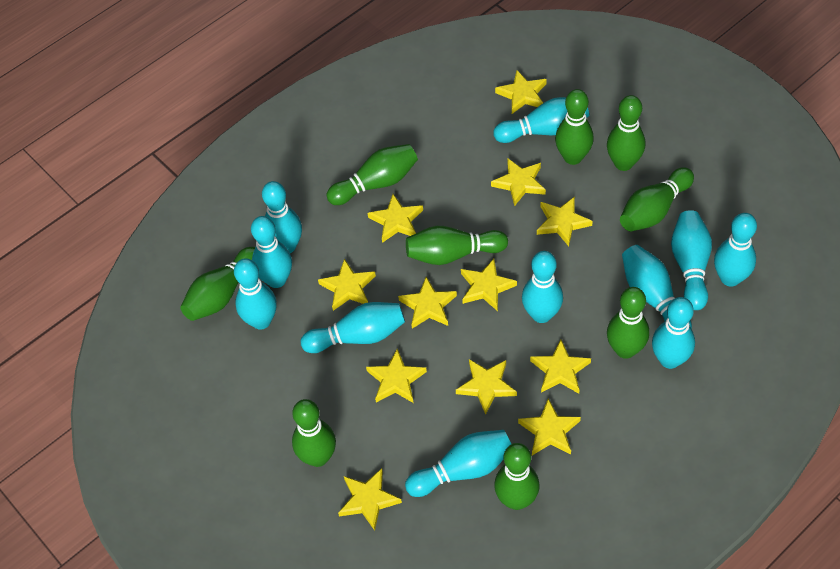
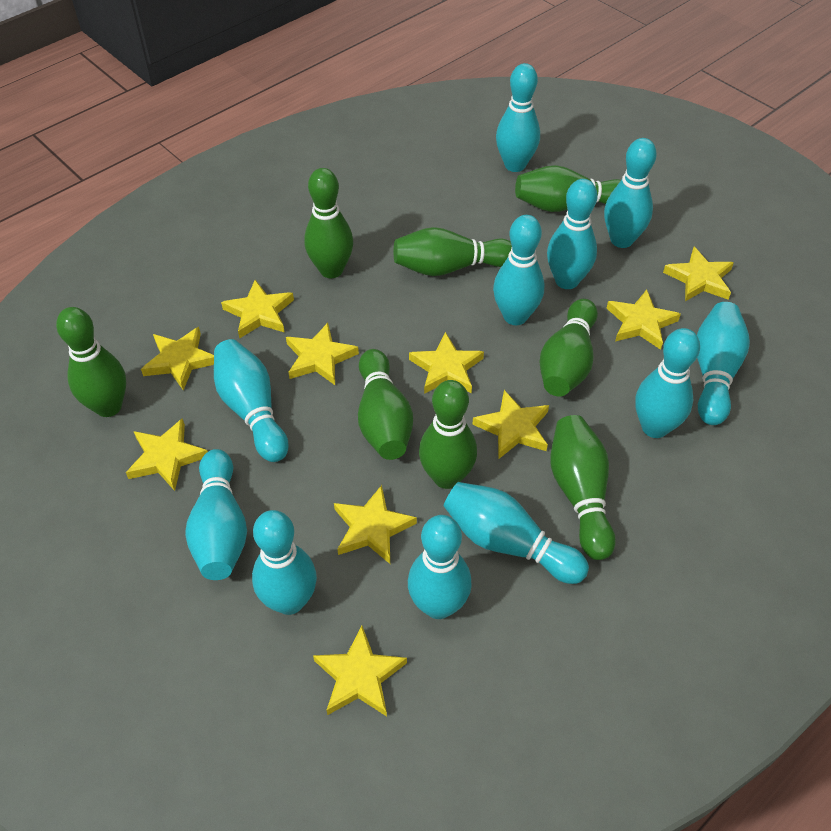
green bowling pin: [180,247,255,321] [292,399,336,467] [326,144,418,205] [406,226,508,265] [494,443,539,510] [555,89,594,165] [607,95,645,171] [607,287,649,359] [620,167,694,232] = 9 -> [56,307,126,417] [304,168,353,278] [358,349,413,460] [394,227,512,276] [419,380,477,489] [515,165,621,212] [540,299,598,397] [550,415,616,560] = 8
yellow star: [318,259,376,311] [338,468,402,531] [366,349,427,403] [368,194,423,243] [398,277,457,329] [456,359,517,415] [461,259,517,311] [491,158,546,206] [495,70,547,114] [518,399,581,455] [530,339,591,394] [537,196,593,246] = 12 -> [126,418,208,491] [141,327,214,391] [221,280,294,339] [286,323,359,385] [313,626,407,716] [334,485,417,564] [409,332,484,394] [472,390,549,459] [606,290,681,350] [663,247,734,301] = 10

